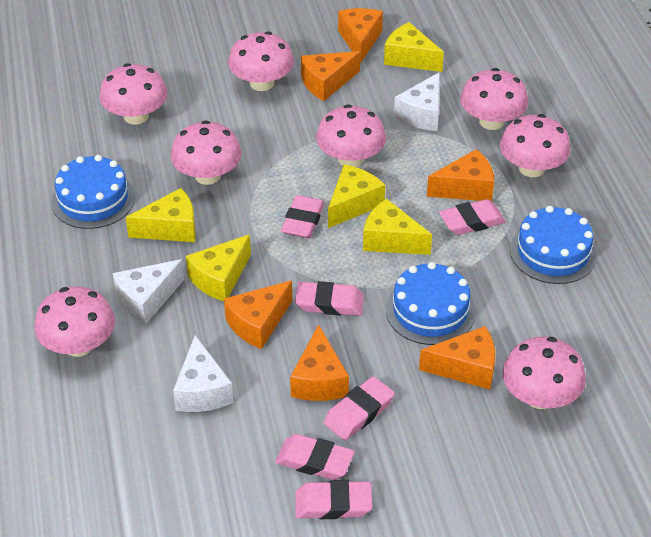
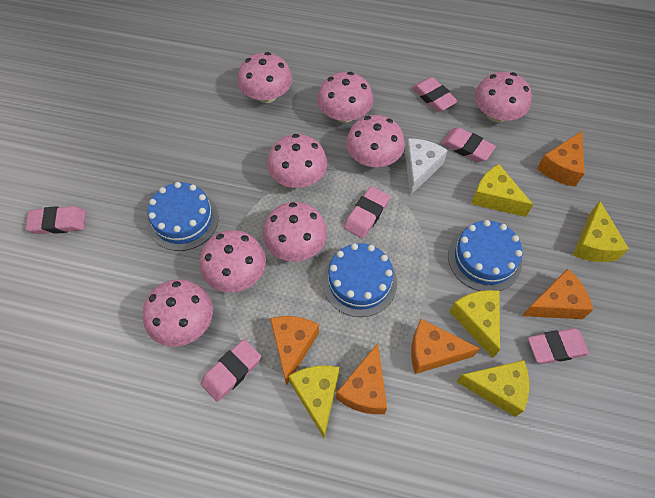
orange cheese: [224,280,292,349] [290,324,349,401] [301,51,360,101] [338,8,383,63] [419,326,495,389] [427,149,494,202] = 6 -> [270,316,319,386] [336,343,387,414] [411,319,480,374] [522,269,593,319] [537,131,585,187] = 5
white cheese: [113,259,184,325] [173,335,233,412] [394,72,440,131] = 3 -> [405,138,448,195] = 1

